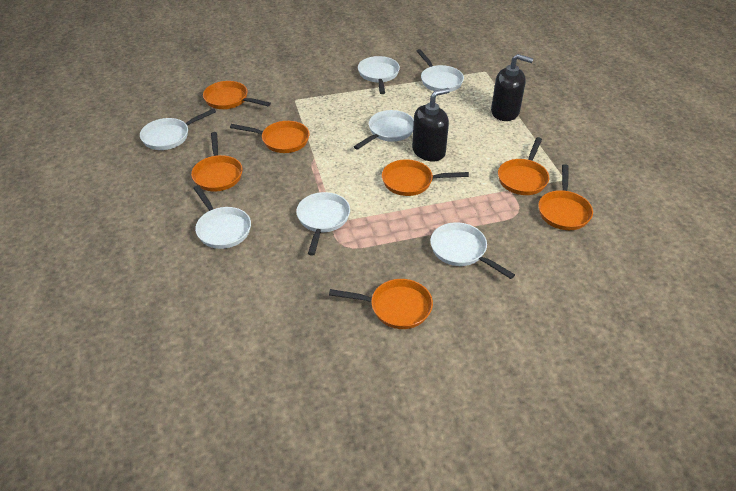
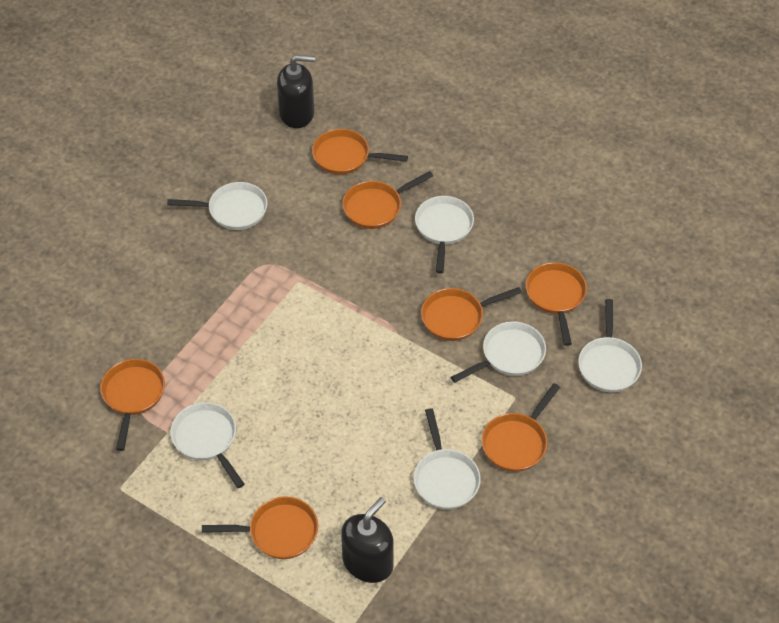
white pan: [140,109,216,150] [193,185,251,249] [296,192,350,256] [354,110,414,150] [358,56,400,94] [417,49,464,92] [430,222,515,279] = 7 -> [167,182,267,230] [170,402,245,488] [414,408,481,510] [415,196,474,274] [451,322,546,383] [578,299,642,392] = 6

